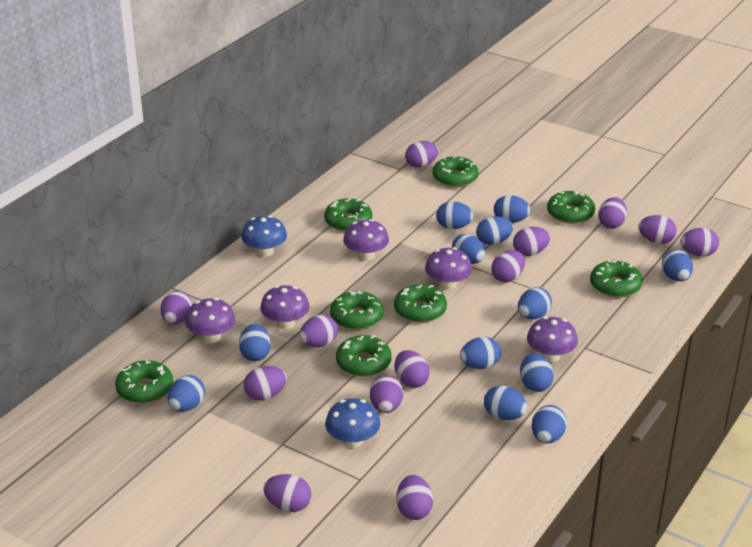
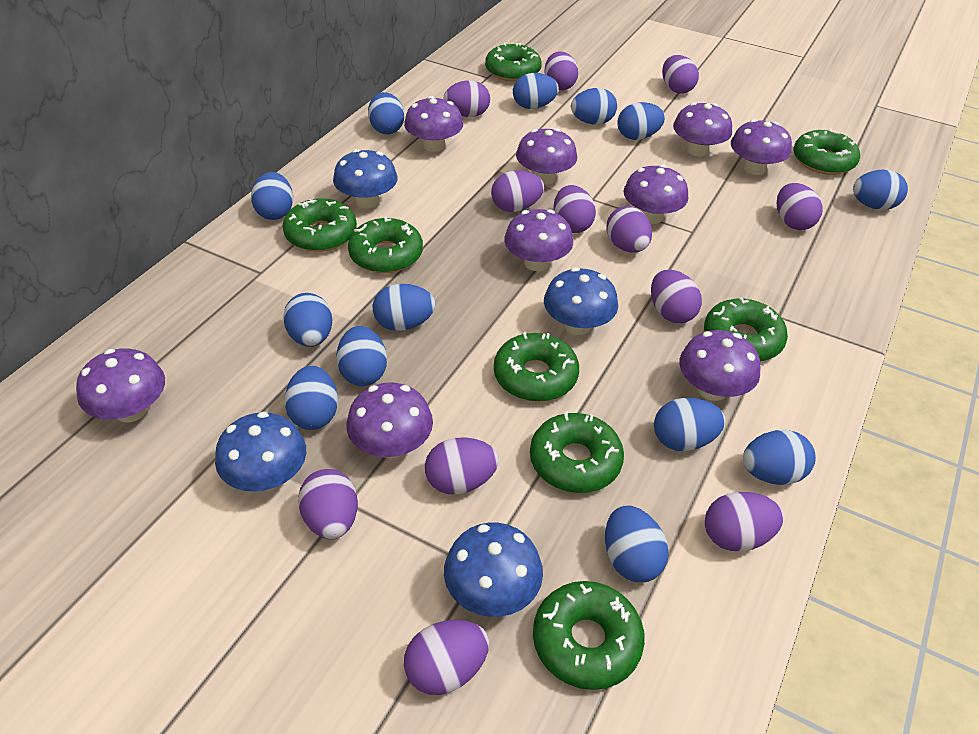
blue egg: [168,375,205,412] [239,324,271,361] [436,201,474,229] [452,234,485,264] [460,337,501,369] [476,216,513,245] [484,386,527,420] [494,195,531,223] [518,287,552,319] [520,353,554,392] [532,405,567,444] [662,250,693,281] = 12 -> [251,172,293,220] [283,293,332,347] [285,366,338,430] [336,326,387,386] [368,92,404,134] [373,284,435,331] [513,73,559,109] [571,88,617,125] [605,505,669,582] [617,102,665,140] [654,398,725,451] [743,430,816,485] [853,170,908,210] = 13
blue mushroom: [241,215,287,257] [325,398,380,448] = 2 -> [215,412,306,492] [333,149,398,208] [444,523,543,617] [544,267,618,335] = 4
purple egg: [161,291,192,324] [244,366,287,401] [263,474,311,512] [299,315,338,347] [370,375,403,413] [395,350,430,388] [396,475,433,520] [405,141,438,168] [491,250,525,282] [513,227,550,256] [598,197,627,229] [638,215,677,244] [680,228,719,257] = 13 -> [298,469,358,539] [404,620,489,695] [425,437,499,494] [444,80,490,117] [491,170,544,212] [545,51,578,90] [553,185,596,233] [606,206,652,253] [651,270,702,323] [662,55,699,94] [705,492,784,552] [777,183,823,230] = 12
purple mushroom: [185,298,235,343] [260,285,310,329] [343,219,389,261] [425,247,472,290] [527,316,578,362] = 5 -> [76,348,165,422] [346,382,433,458] [404,96,463,152] [504,209,573,271] [516,128,577,185] [624,164,688,224] [673,102,732,156] [679,330,761,401] [731,119,792,175] = 9

